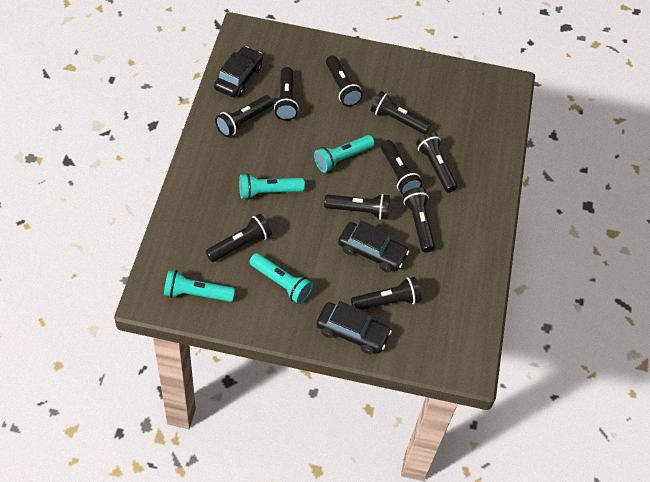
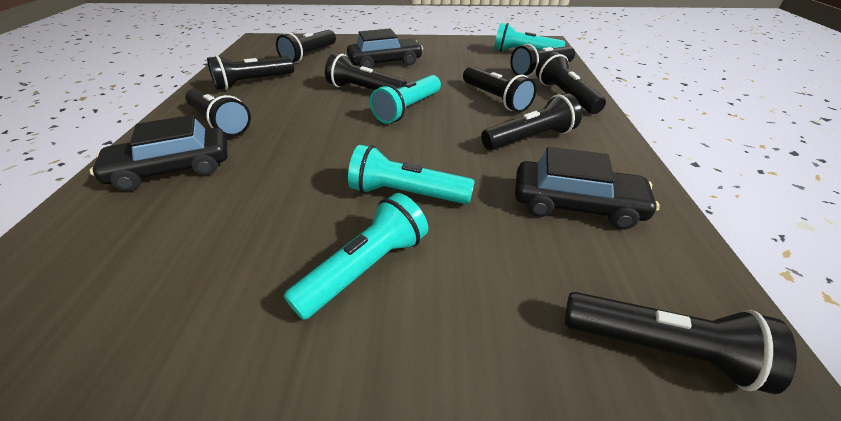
black flashlight: [206,214,272,262] [215,95,273,137] [274,67,299,121] [324,194,390,220] [326,56,363,107] [351,277,421,310] [371,91,431,134] [381,140,422,195] [403,187,435,252] [416,132,457,193] = 10 -> [185,88,251,136] [207,55,294,90] [276,30,336,63] [325,53,407,90] [463,66,536,113] [481,93,582,150] [510,44,575,77] [536,52,606,114] [565,292,797,394] = 9

